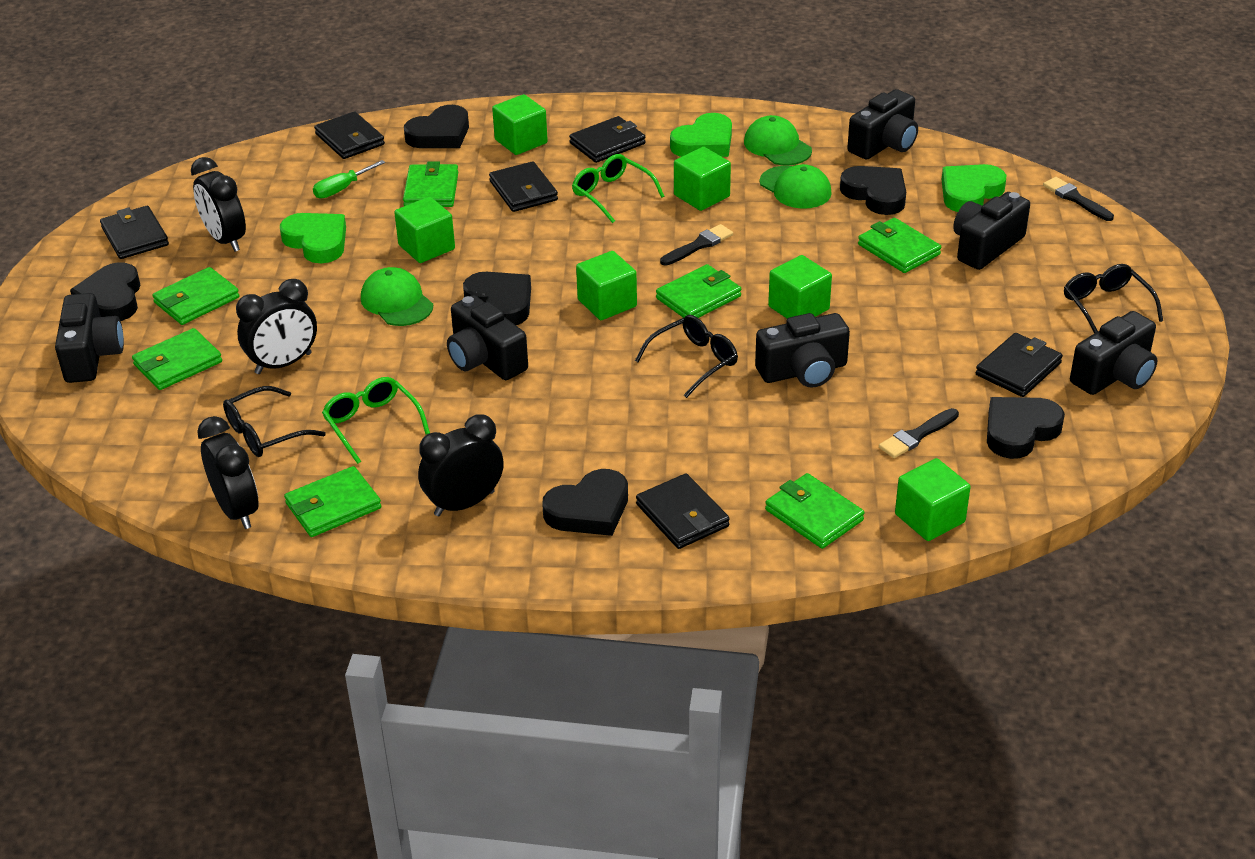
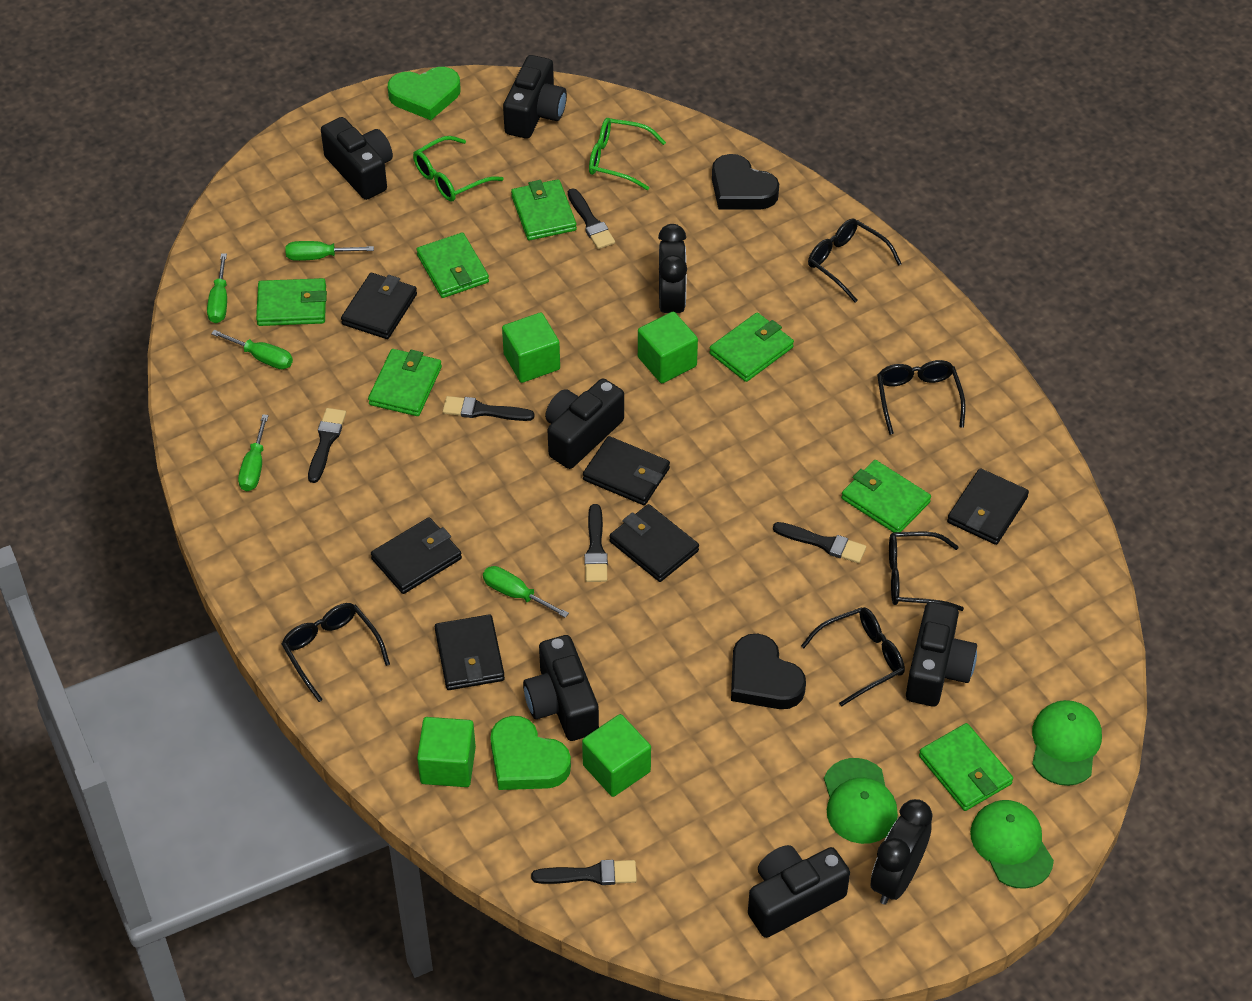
black brush: [660,224,733,266] [879,408,959,458] [1043,177,1114,221] = 3 -> [308,408,346,483] [443,396,535,421] [531,860,637,885] [568,188,615,249] [584,504,608,582] [773,522,866,563] = 6
black clock: [191,157,246,252] [197,416,258,529] [236,279,317,374] [418,414,504,516] = 4 -> [658,224,687,313] [870,799,933,905] = 2
black glasses: [223,386,326,457] [635,315,738,398] [1064,264,1163,334] = 3 -> [281,603,390,702] [801,607,905,707] [808,218,902,302] [877,360,966,435] [889,532,964,611] = 5
black heart: [70,262,140,321] [404,105,469,148] [463,272,531,325] [542,469,628,536] [840,166,906,215] [987,397,1065,459] = 6 -> [712,154,779,209] [731,634,806,709] = 2
green cube: [394,197,455,263] [492,94,548,155] [576,251,637,320] [674,147,731,211] [768,255,832,319] [895,458,971,541] = 6 -> [417,717,476,787] [502,312,560,383] [582,714,651,797] [638,311,698,383] = 4
green heart: [280,213,346,263] [670,113,732,157] [941,164,1006,212] = 3 -> [388,67,461,120] [490,716,571,790] = 2
green screwdriver: [313,160,385,199] = 1 -> [207,253,227,323] [211,330,293,369] [238,414,269,491] [285,241,374,261] [483,566,569,618] = 5

